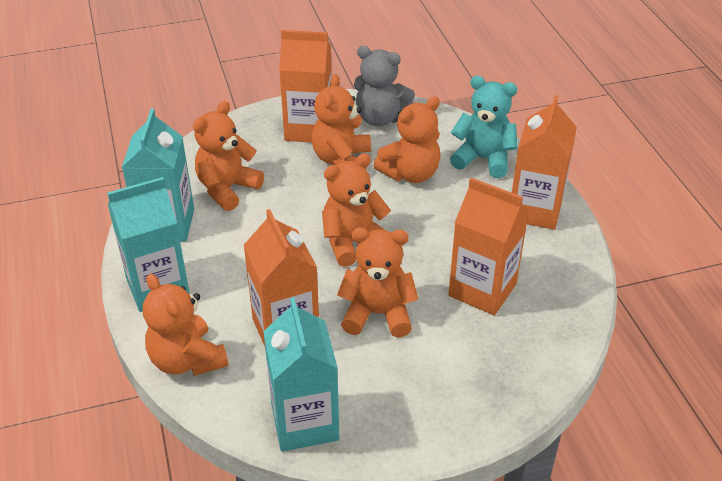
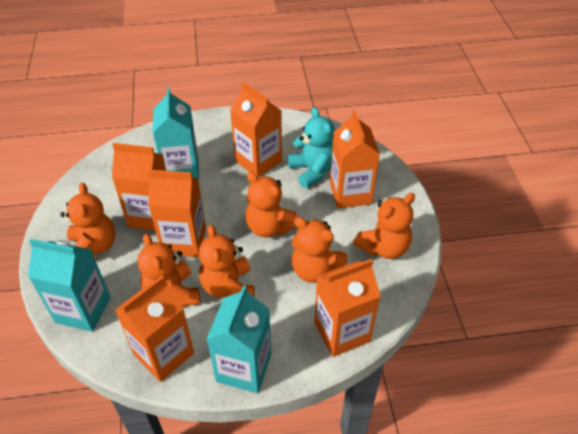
grey teddy bear: [354,46,415,126] = 1 -> none = 0
orange carton: [243,209,319,346] [279,30,332,143] [448,178,529,315] [512,95,577,230] = 4 -> [112,143,166,231] [115,275,194,382] [148,170,206,257] [230,82,282,177] [314,259,381,357] [330,110,380,208] = 6

